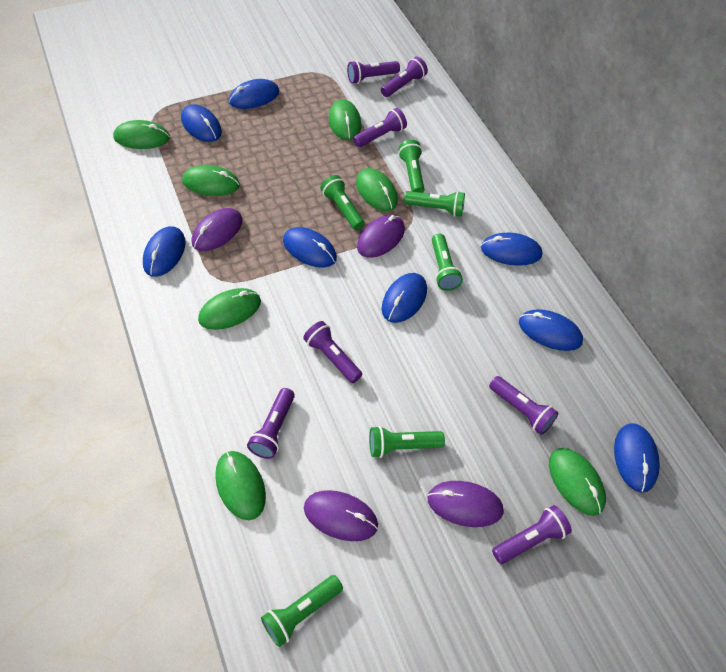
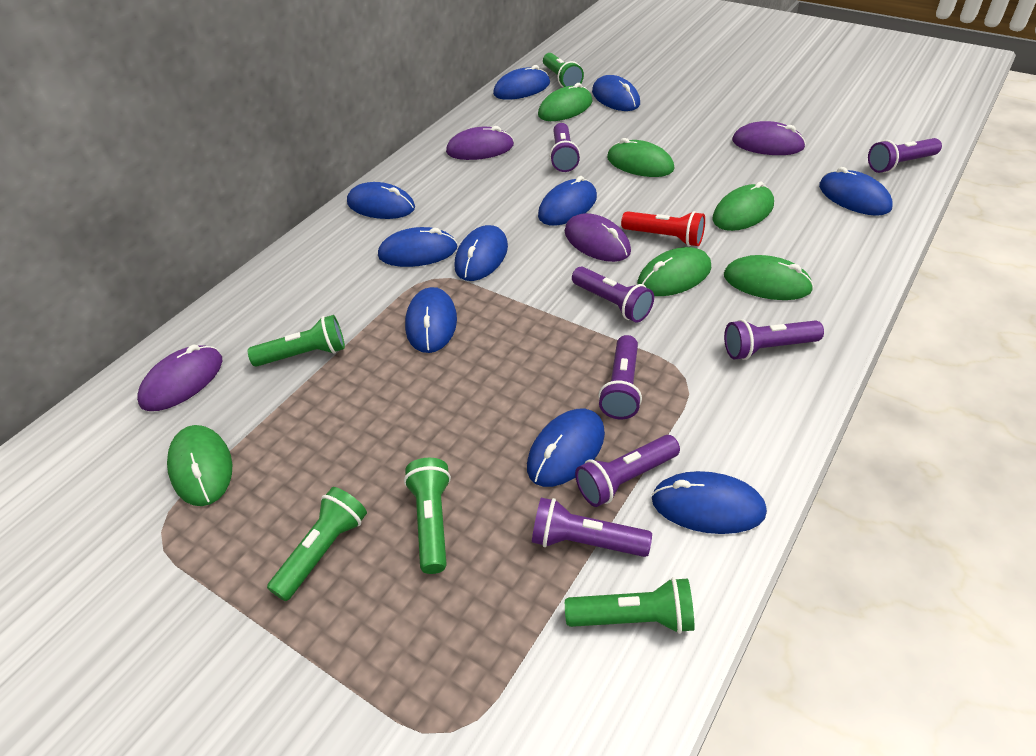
blue mouse: [143,226,186,277] [181,104,222,142] [229,79,279,109] [283,227,337,267] [382,273,427,323] [481,232,542,266] [519,309,583,351] [614,423,660,493] = 8 -> [347,182,415,219] [378,227,457,267] [405,287,457,353] [455,225,508,281] [493,65,550,100] [527,409,605,487] [538,176,597,225] [592,75,640,111] [652,471,767,534] [819,167,893,216] = 10
green flashlight: [261,575,343,647] [320,175,365,230] [369,426,445,458] [398,140,425,193] [404,191,465,217] [432,234,463,291] = 6 -> [248,315,345,367] [267,487,367,601] [404,458,451,574] [543,53,584,87] [565,577,695,634] = 5
green mouse: [113,120,170,149] [182,165,240,196] [198,288,261,330] [215,451,266,520] [329,99,361,140] [356,168,398,211] [549,448,606,516] = 7 -> [167,425,232,506] [538,83,593,121] [607,138,675,177] [637,247,711,296] [713,181,774,231] [724,255,814,300] = 6
red flashlight: none = 0 -> [621,211,705,246] = 1

